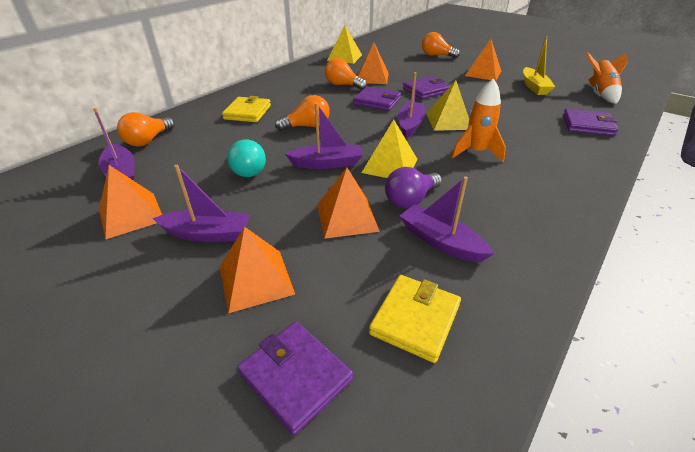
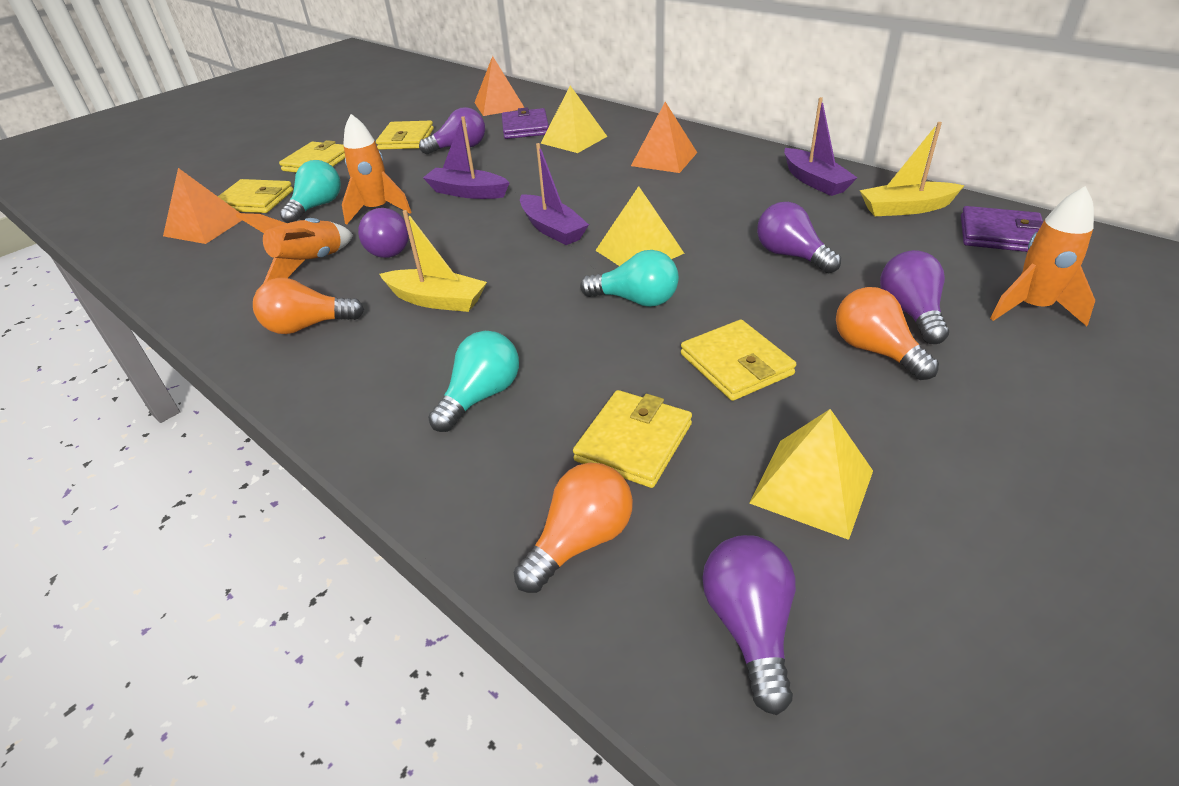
orange light bulb: [117,112,175,147] [275,95,330,131] [325,58,367,90] [422,32,460,58] = 4 -> [253,278,364,334] [513,463,633,593] [836,287,939,380] = 3
orange pyramid: [99,165,162,240] [220,227,295,313] [317,168,380,239] [358,42,389,84] [465,39,501,81] = 5 -> [163,168,242,244] [474,56,525,116] [631,102,697,173] = 3
orange rocket: [451,78,506,162] [586,52,628,104] = 2 -> [236,213,353,283] [342,114,411,225] [990,186,1095,326] = 3
purple boat: [93,108,135,181] [153,165,250,242] [285,103,363,169] [397,72,425,138] [400,176,494,262] = 5 -> [423,116,510,199] [520,143,589,245] [784,97,857,196] = 3
purple light bulb: [385,167,442,208] = 1 -> [358,208,409,258] [419,107,485,154] [703,535,796,715] [757,202,841,273] [880,250,949,344] = 5
purple wallet: [237,321,353,435] [353,86,401,111] [403,76,450,99] [563,109,618,136] = 4 -> [502,107,549,139] [961,206,1044,252] = 2
turquoise light bulb: [227,140,266,177] = 1 -> [280,160,341,223] [428,331,519,432] [580,250,679,307] = 3
yellow boat: [523,37,555,95] = 1 -> [380,210,487,312] [860,122,965,216] = 2
yellow wallet: [222,96,271,122] [369,275,461,363] = 2 -> [218,179,293,213] [279,140,345,172] [376,121,434,150] [573,390,692,488] [681,320,796,401] = 5

